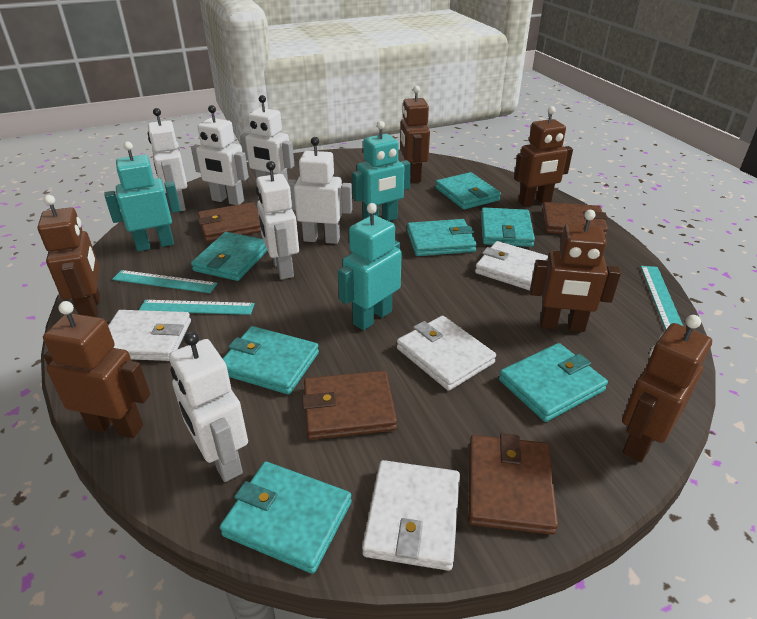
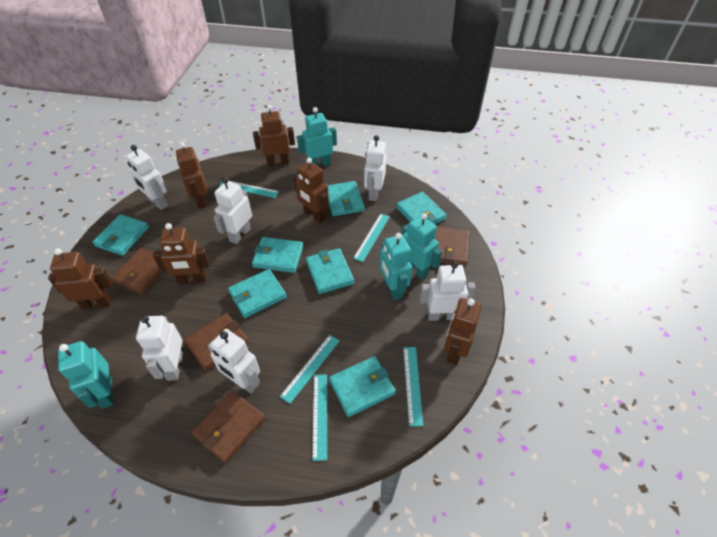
turquoise robot: [104,141,181,252] [338,203,402,330] [352,121,411,221] = 3 -> [58,341,114,408] [297,107,337,166] [380,233,412,300] [402,213,442,280] = 4
turquoise ruler: [112,270,218,293] [139,300,255,315] [641,266,683,330] = 3 -> [219,181,279,198] [280,335,340,404] [312,374,327,461] [353,214,390,262] [403,347,423,426] = 5
white wallet: [108,310,191,361] [362,460,460,571] [397,316,496,391] [475,241,548,291] = 4 -> none = 0

